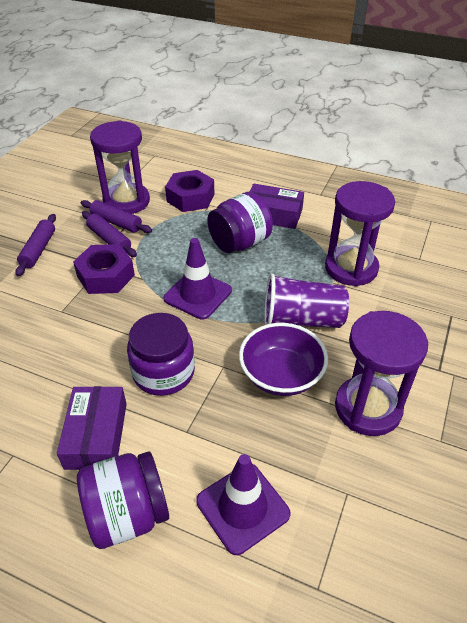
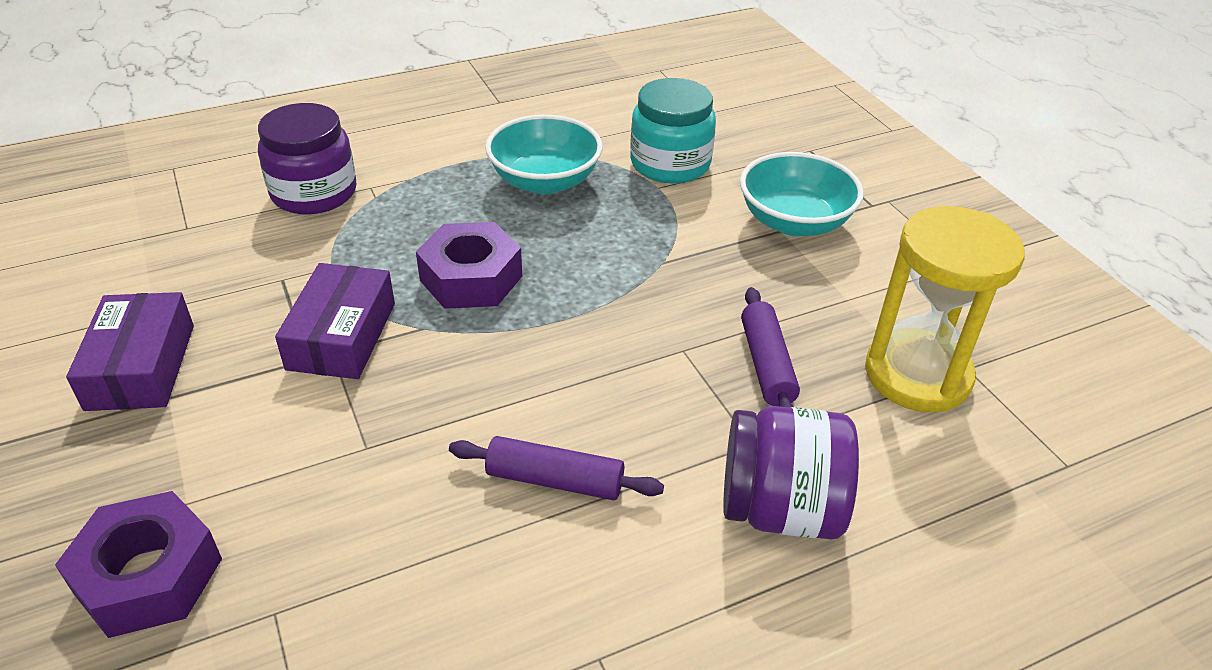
purple bowl: [239,323,328,396] = 1 -> none = 0
purple cup: [264,273,349,328] = 1 -> none = 0
purple hourglass: [90,120,150,214] [325,181,395,286] [335,311,428,436] = 3 -> none = 0
purple jar: [77,451,169,549] [127,313,195,396] [207,192,273,253] = 3 -> [258,103,356,215] [723,406,859,539] = 2
purple rolling pin: [15,214,56,276] [81,200,152,233] [82,211,137,257] = 3 -> [449,436,664,500] [741,287,800,408] = 2
purple traffic cone: [164,238,232,320] [196,454,291,555] = 2 -> none = 0
turquoise bowl: none = 0 -> [485,115,603,194] [740,152,864,236] = 2
turquoise jar: none = 0 -> [630,78,716,184] = 1
yellow hourglass: none = 0 -> [865,206,1025,412] = 1

